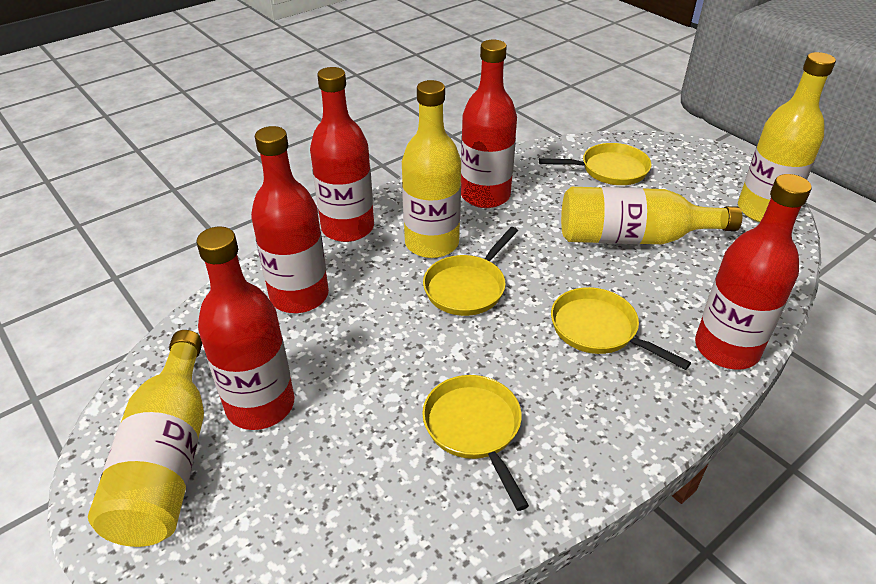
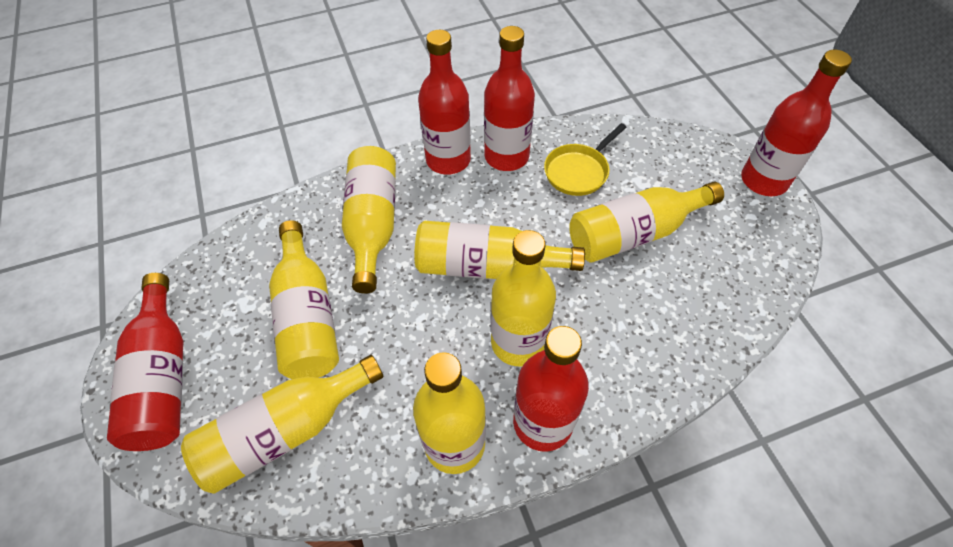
yellow bottle: [88,330,204,547] [402,80,461,258] [561,187,742,244] [738,52,836,222] = 4 -> [181,355,383,494] [269,220,339,379] [342,146,396,294] [413,352,486,474] [414,221,585,279] [491,230,556,367] [569,182,724,263] = 7
yellow pan: [422,375,529,511] [423,227,518,316] [539,143,652,185] [551,287,691,370] = 4 -> [544,123,627,196] = 1

